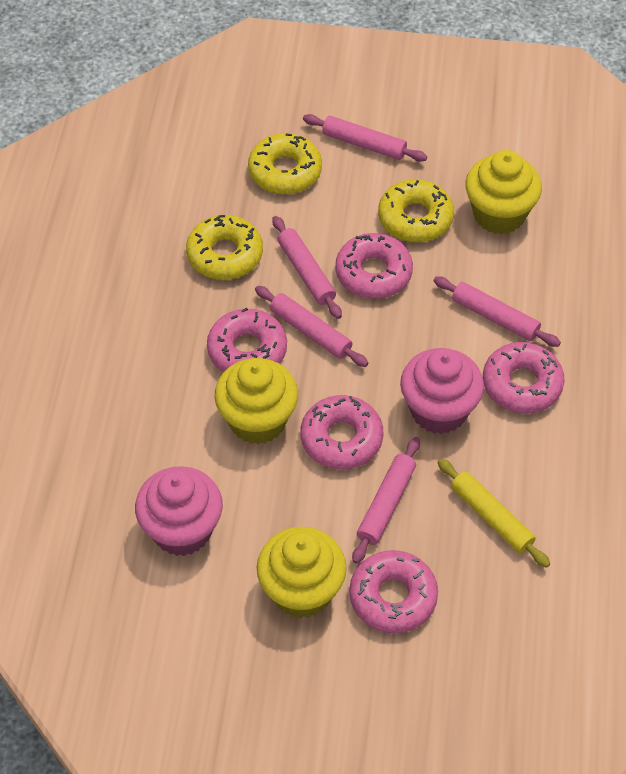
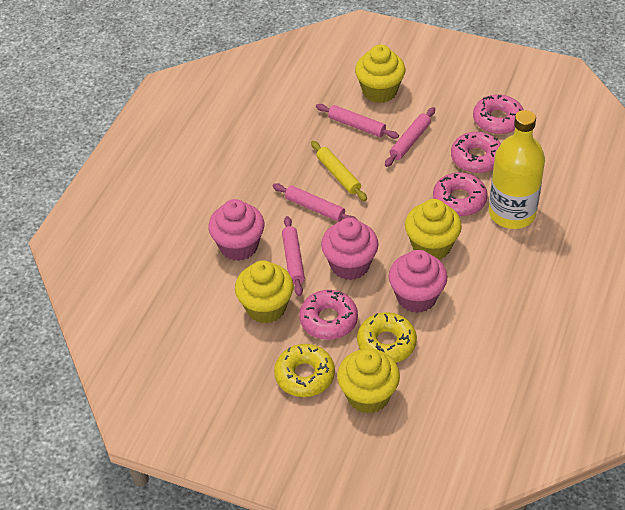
pink cupcake: [135,466,223,556] [400,348,484,434] = 2 -> [208,199,265,261] [321,218,379,280] [389,250,447,313] = 3
pink donut: [207,307,287,372] [300,395,383,469] [335,233,413,299] [349,550,438,633] [483,342,565,413] = 5 -> [299,290,358,340] [433,173,488,216] [451,132,501,173] [473,94,524,134] = 4
pink rolling pin: [255,286,368,367] [272,216,342,319] [303,114,427,162] [352,437,420,564] [434,277,561,347] = 5 -> [272,183,357,222] [282,216,305,296] [316,104,399,139] [385,107,435,167] = 4
yellow bottle: none = 0 -> [489,110,545,229] = 1
yellow cupcake: [214,358,298,444] [257,527,347,618] [465,150,542,234] = 3 -> [235,260,293,324] [337,349,400,414] [355,44,405,103] [405,199,462,259] = 4
yellow donut: [186,215,263,280] [248,133,322,194] [378,179,454,243] = 3 -> [274,344,335,397] [357,312,417,363] = 2

